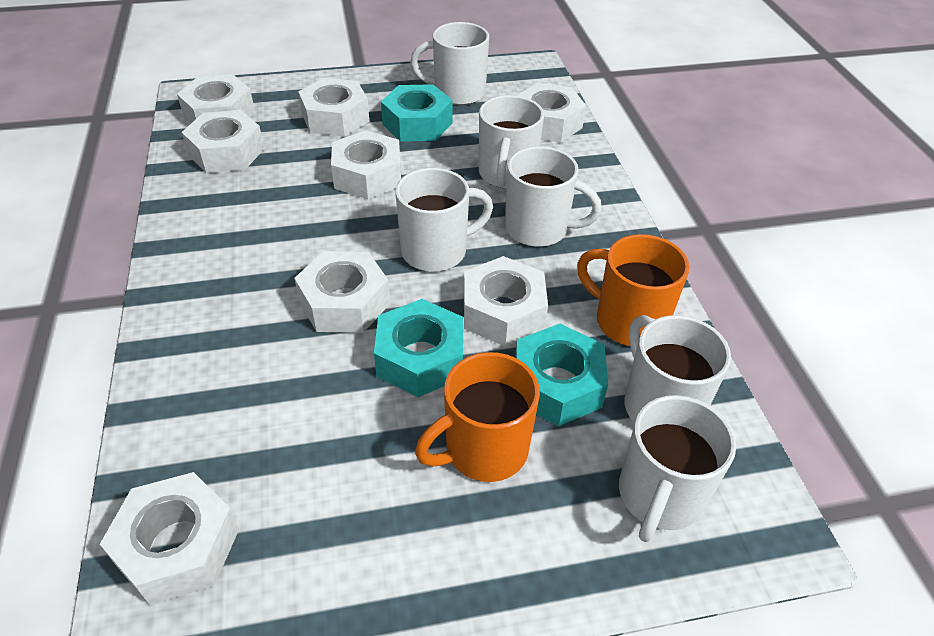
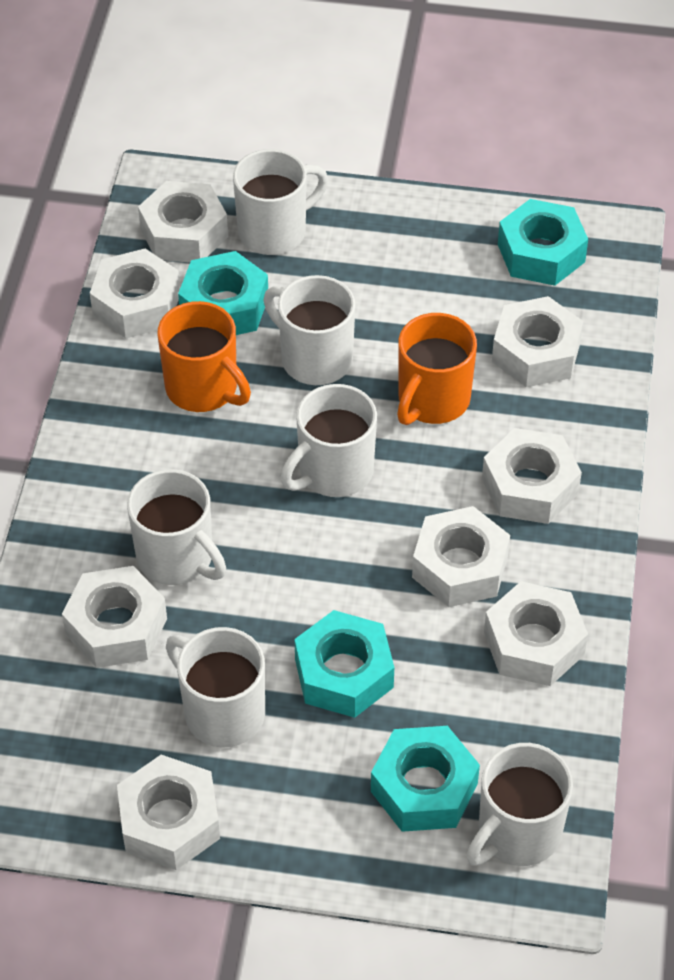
turquoise nut: [374,299,463,397] [381,84,453,142] [515,324,608,426] = 3 -> [178,251,268,335] [295,610,394,718] [371,726,480,832] [498,199,588,286] = 4

